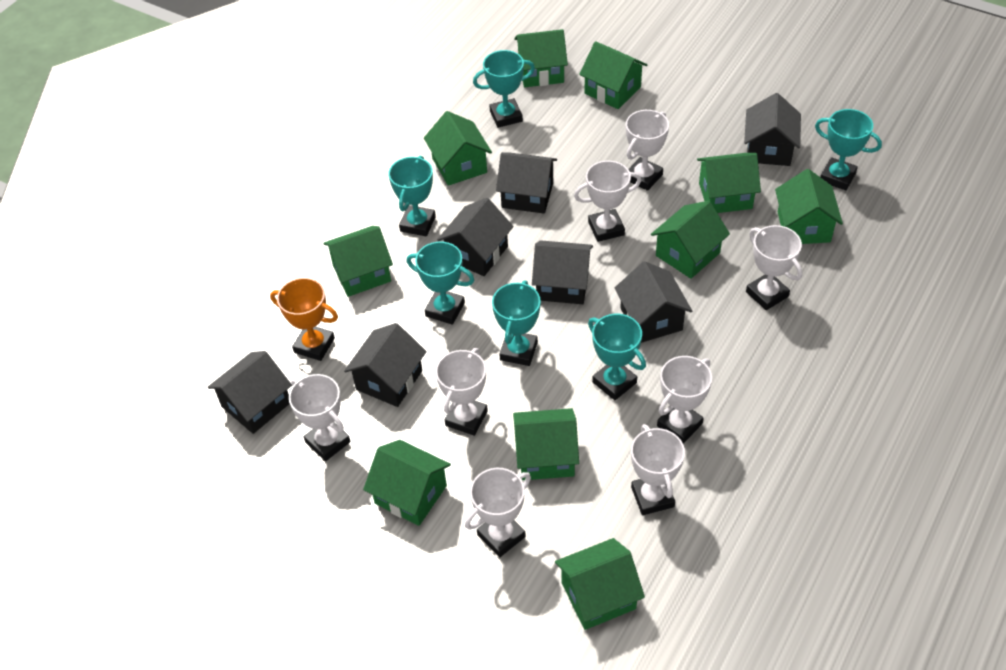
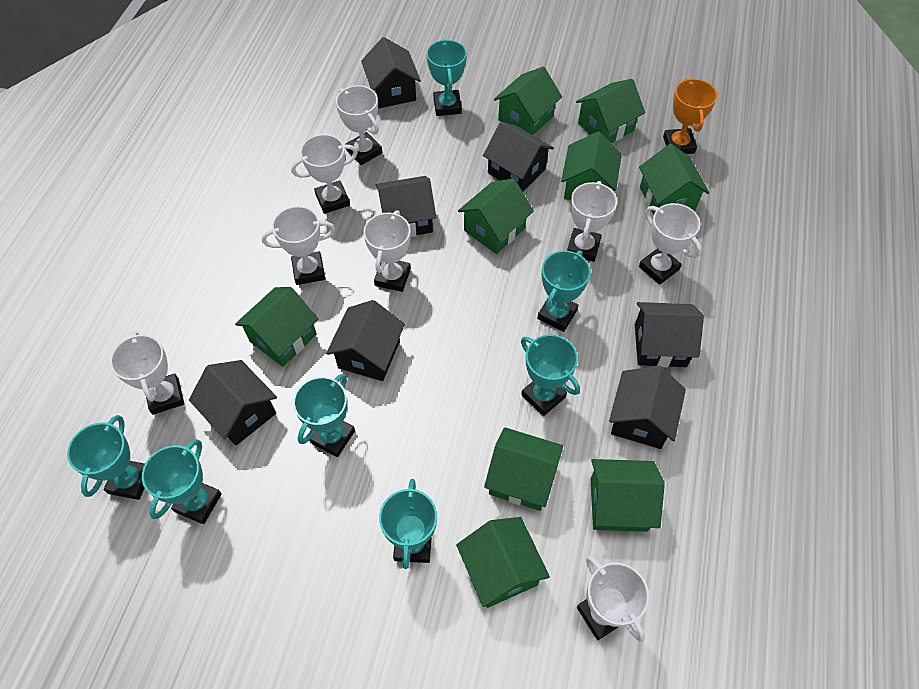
green house: [323,226,393,297] [363,440,451,526] [424,111,492,186] [513,408,579,480] [514,29,568,87] [555,538,645,630] [579,41,647,109] [651,201,730,279] [697,153,761,213] [775,169,843,244] = 10 -> [235,287,319,367] [456,517,550,608] [458,179,534,254] [484,427,563,511] [494,67,562,135] [561,132,622,200] [576,79,645,143] [591,459,665,532] [639,144,709,215] = 9
turquoise trophy: [389,156,436,236] [407,242,474,325] [473,50,535,128] [492,280,541,366] [588,314,646,400] [815,109,882,190] = 6 -> [67,415,145,500] [142,439,222,524] [293,374,355,457] [379,479,437,569] [426,39,467,116] [521,334,580,416] [537,251,591,332] = 7

